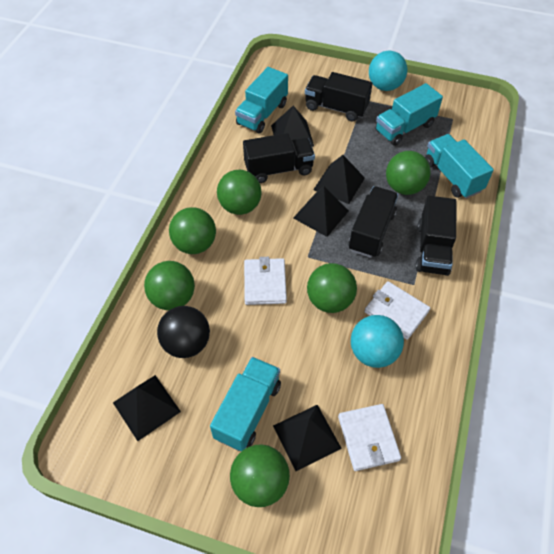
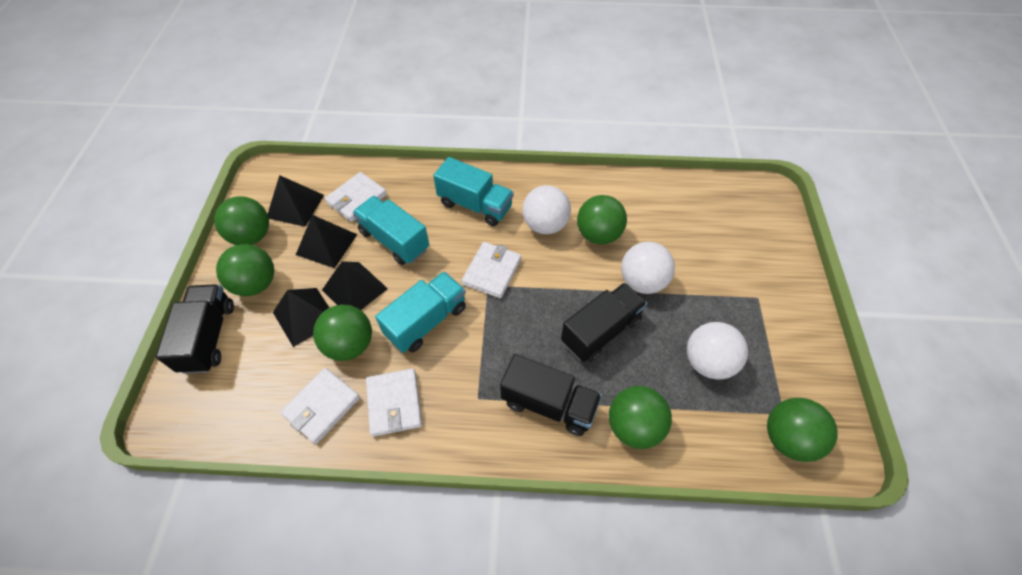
black ball: [157,306,210,358] = 1 -> none = 0
black pyramid: [113,375,181,441] [271,106,314,147] [273,405,342,471] [294,186,349,237] [313,155,365,204] = 5 -> [268,175,324,227] [273,288,329,347] [296,215,357,268] [322,261,388,310] = 4
black truck: [243,133,315,183] [305,72,373,122] [349,186,398,258] [416,196,456,276] = 4 -> [156,284,234,374] [500,354,602,436] [561,283,647,362] = 3
turquoise ball: [351,315,404,368] [369,51,407,91] = 2 -> none = 0
turquoise truck: [210,357,281,451] [235,67,288,133] [375,83,443,146] [425,134,494,199] = 4 -> [353,196,429,265] [375,271,466,353] [433,157,514,226] = 3
white ball: none = 0 -> [522,185,571,234] [621,242,675,294] [687,322,748,380] = 3
white wallet: [244,257,287,305] [338,404,401,471] [364,281,430,340] = 3 -> [280,368,360,444] [325,172,387,222] [366,368,422,437] [462,242,521,298] = 4

